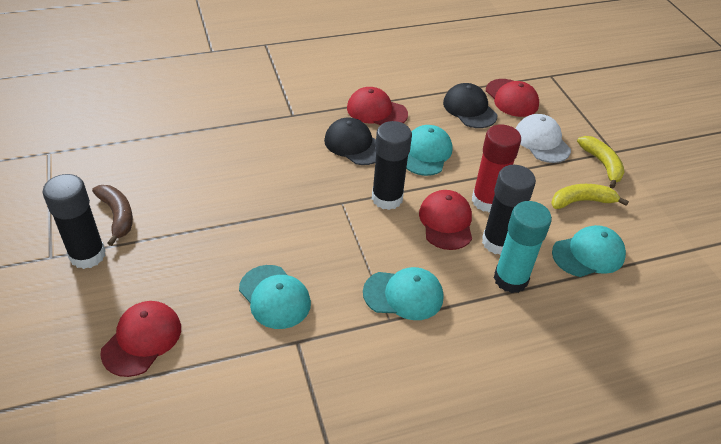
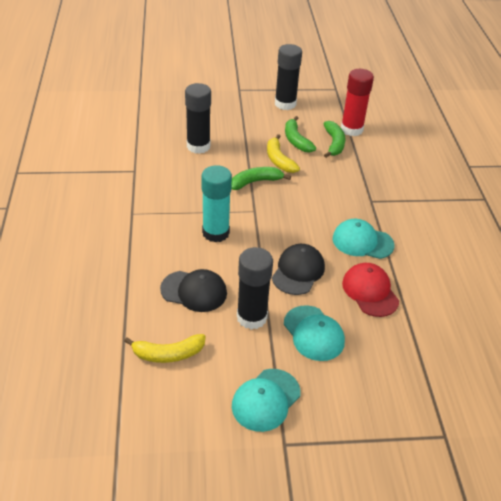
brown banana: [92,185,133,246] = 1 -> none = 0
green banana: none = 0 -> [231,167,291,190] [285,116,316,153] [323,121,345,158] = 3
red cap: [100,301,181,377] [347,87,408,125] [419,190,472,250] [486,79,539,117] = 4 -> [342,263,399,317] = 1
turquoise cap: [239,265,311,329] [363,267,443,320] [406,125,452,176] [552,225,626,277] = 4 -> [232,369,301,432] [284,305,345,361] [332,219,394,259] = 3
white cap: [516,114,571,163] = 1 -> none = 0

